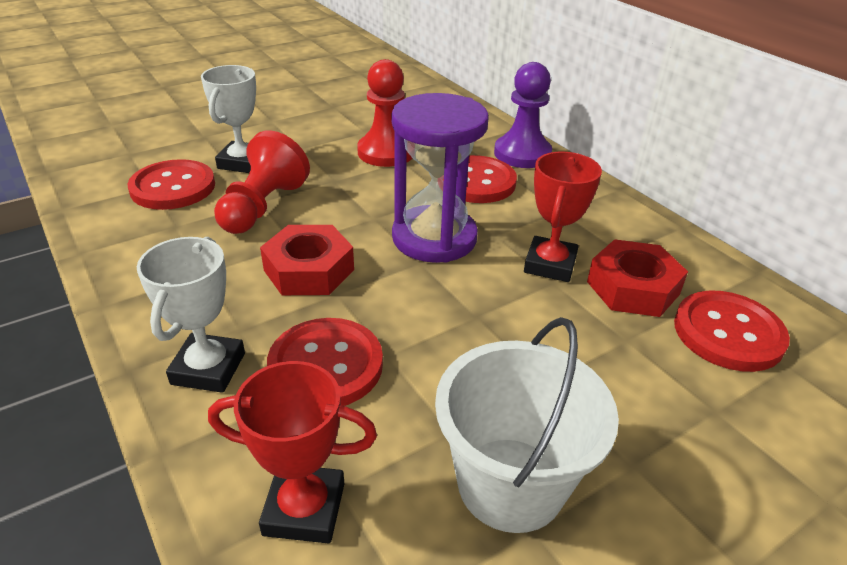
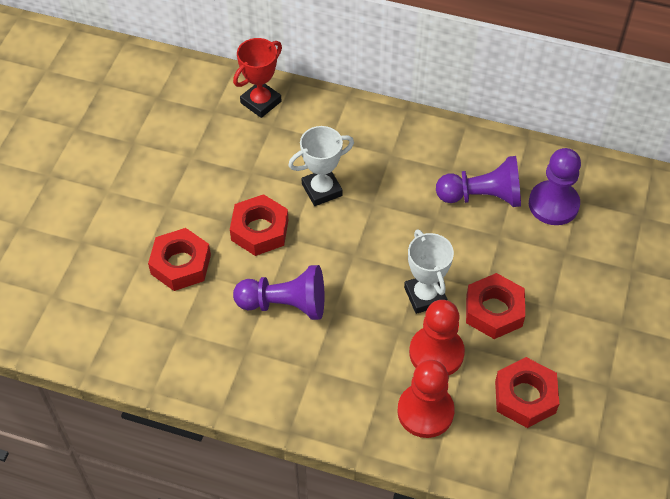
purple hourglass: [392,93,489,263] = 1 -> none = 0
purple pawn: [494,62,552,168] = 1 -> [233,265,324,320] [436,156,521,207] [529,148,581,225] = 3
red button: [128,159,215,210] [267,318,383,406] [443,155,517,203] [674,290,790,372] = 4 -> none = 0
red nut: [260,225,354,295] [587,239,688,317] = 2 -> [148,228,211,291] [230,194,288,256] [466,273,525,339] [495,357,559,428] = 4
red trophy: [208,361,377,544] [524,152,602,282] = 2 -> [233,38,282,118] = 1
white bucket: [435,317,619,533] = 1 -> none = 0

